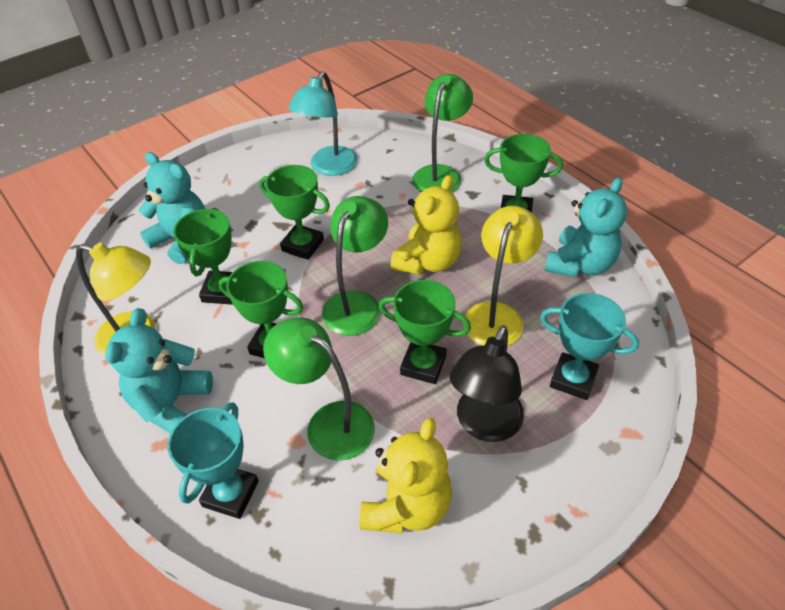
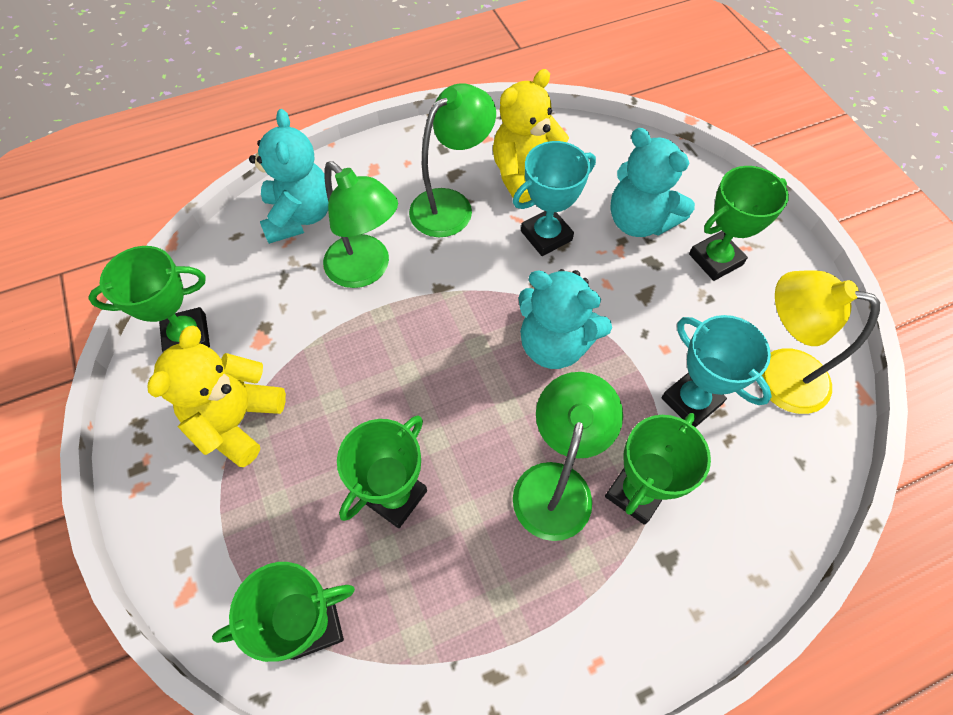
black lamp: [449,325,524,442] = 1 -> none = 0
turquoise lamp: [288,71,358,176] = 1 -> none = 0
yellow lamp: [76,243,156,356] [463,206,543,346] = 2 -> [761,270,880,414] = 1

